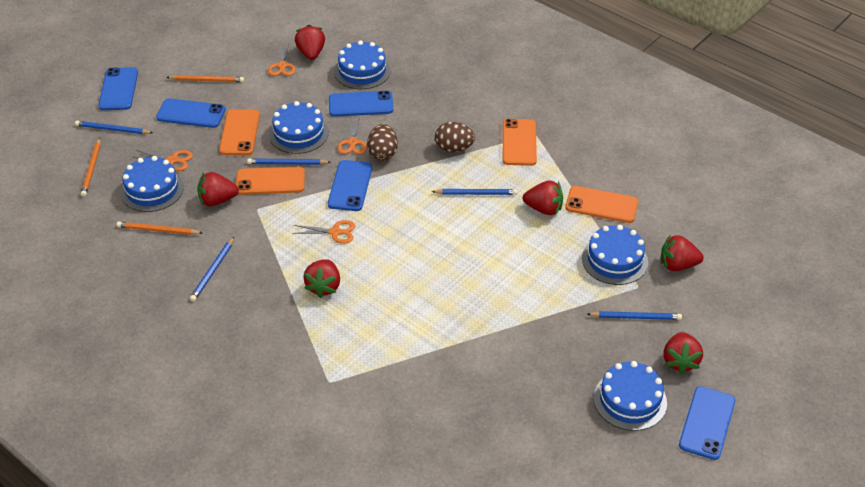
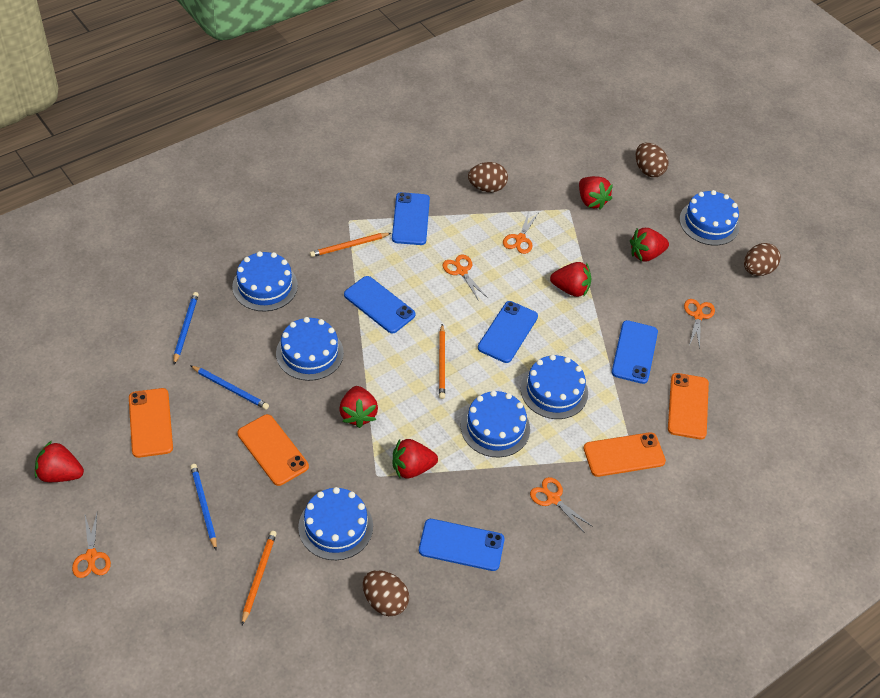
blue cake: [120,156,184,212] [269,101,329,154] [334,41,391,89] [582,225,648,285] [594,361,667,431] = 5 -> [232,251,298,311] [276,317,344,381] [298,487,373,560] [461,390,530,457] [521,354,588,419] [679,190,740,245] = 6
blue pencil: [75,121,153,134] [190,237,234,302] [247,158,331,165] [431,189,518,195] [587,311,682,320] = 5 -> [173,292,199,364] [190,365,269,410] [190,464,217,550] = 3
brown egg: [367,124,398,161] [435,122,475,152] = 2 -> [363,570,409,616] [468,162,508,192] [636,143,669,177] [744,243,781,276] = 4
orange scissors: [133,150,193,171] [268,43,296,76] [292,220,355,243] [337,116,367,154] = 4 -> [72,513,111,578] [443,255,488,301] [503,212,538,254] [530,477,593,533] [684,299,715,349] = 5

